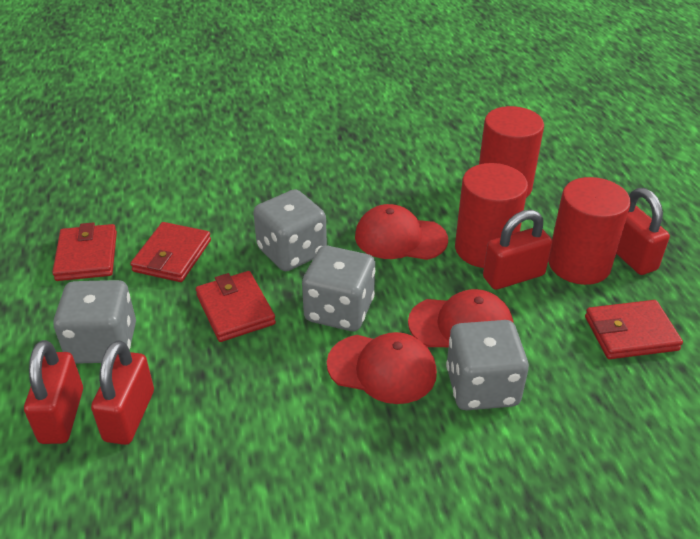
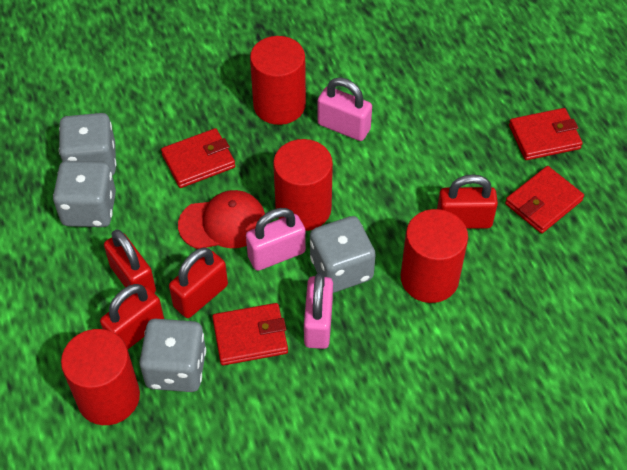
pink padlock: none = 0 -> [246,208,306,271] [304,273,333,349] [318,78,372,141] = 3
red cap: [327,332,437,404] [355,204,448,260] [408,289,514,347] = 3 -> [178,190,265,249] = 1
red cylinder: [455,163,528,268] [479,106,544,198] [548,177,631,285] = 3 -> [61,329,140,425] [250,36,306,125] [273,139,333,231] [401,209,468,303] = 4

